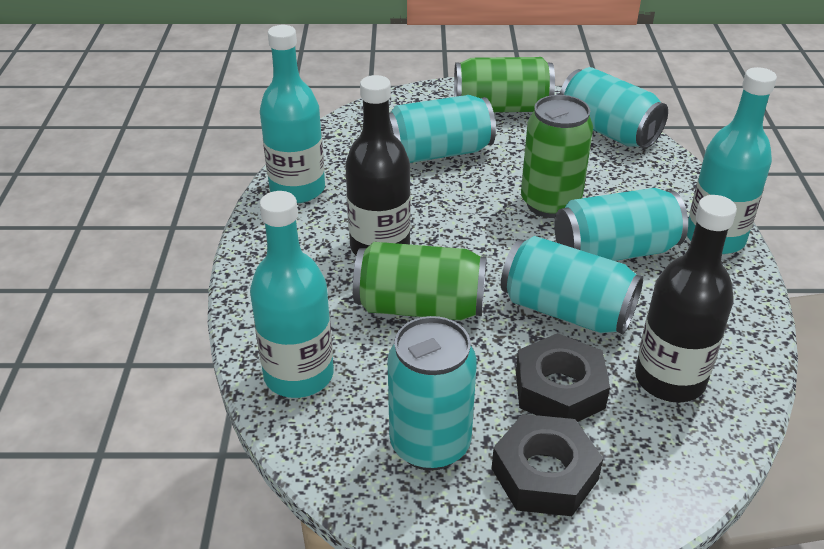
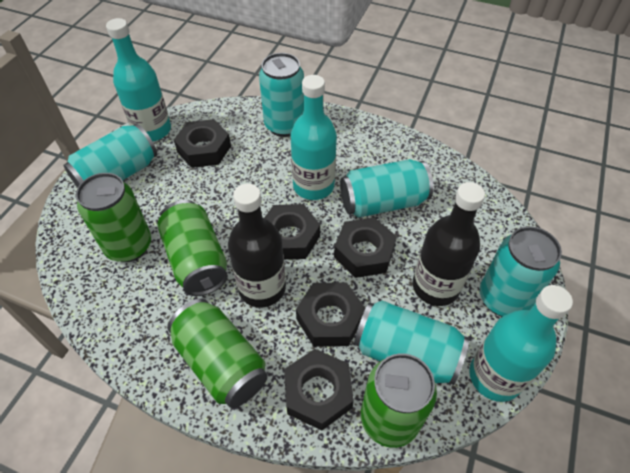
black nut: [492,414,603,516] [516,333,610,422] = 2 -> [174,119,231,168] [264,204,320,260] [284,349,354,431] [296,282,366,347] [334,217,397,278] = 5
green can: [353,242,487,320] [454,57,555,112] [521,95,593,218] = 3 -> [76,173,151,262] [157,200,228,296] [167,299,268,408] [361,353,437,448] = 4

